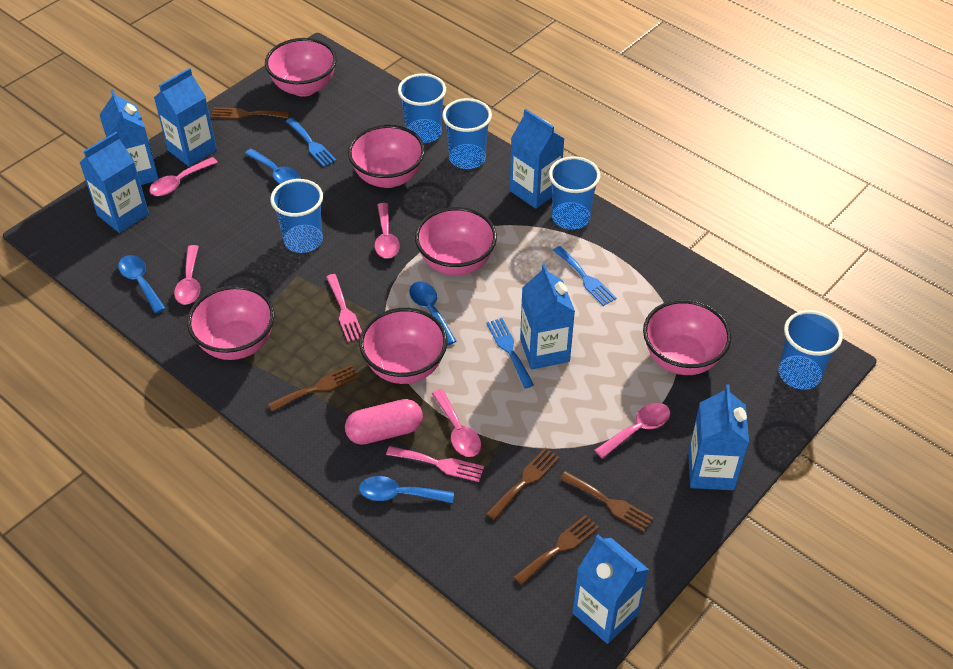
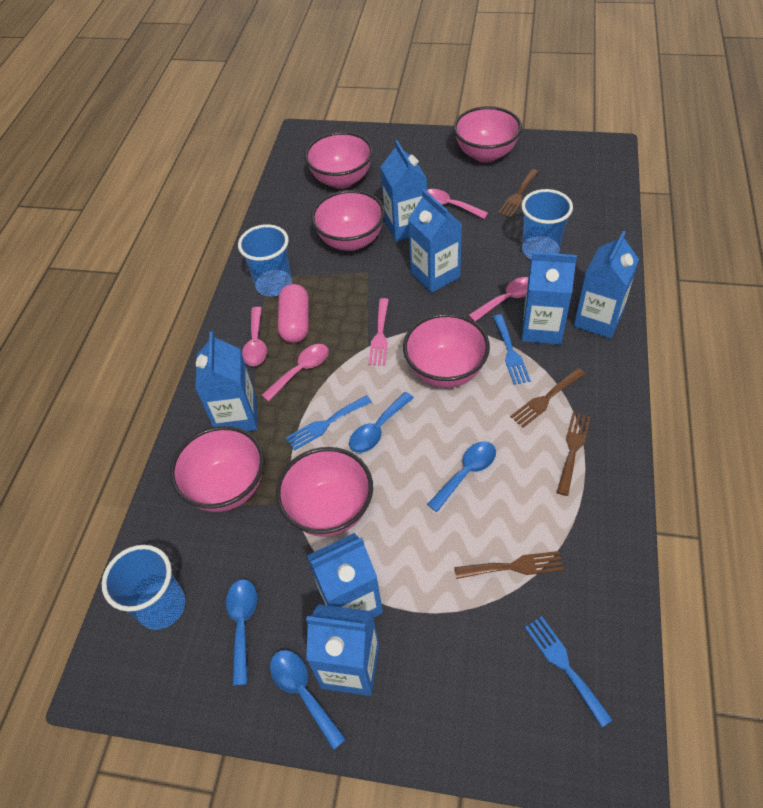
blue cup: [270,179,323,253] [398,73,446,143] [442,98,492,169] [549,156,600,230] [779,310,843,390] = 5 -> [102,545,185,630] [238,224,292,297] [521,189,573,259] = 3
brown fork: [211,107,290,119] [268,365,359,412] [486,448,560,520] [514,515,599,585] [560,471,654,532] = 5 -> [454,551,564,579] [498,169,539,218] [510,368,585,428] [556,412,590,496] = 4
pink fork: [326,274,362,342] [386,446,484,482] = 2 -> [369,298,389,366] = 1
pink spoon: [149,157,218,196] [174,245,200,305] [375,203,400,258] [432,389,481,457] [594,403,670,459] = 5 -> [242,307,267,366] [262,344,329,401] [427,189,488,219] [468,277,529,322] = 4

